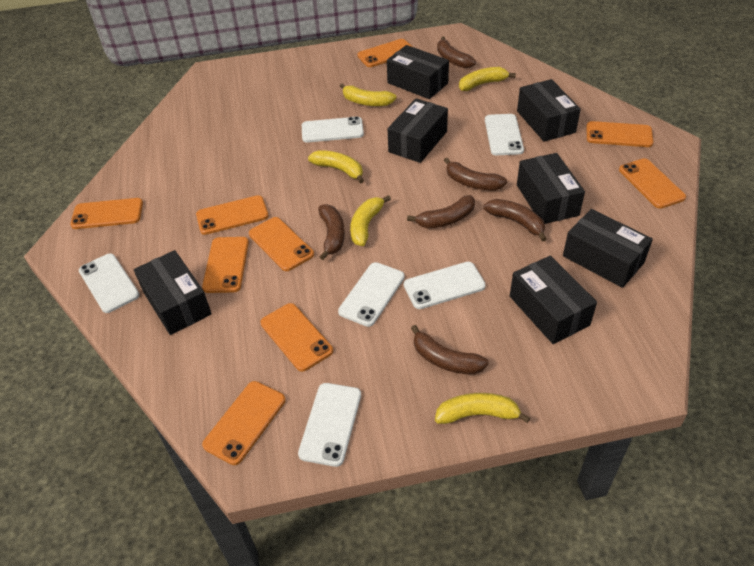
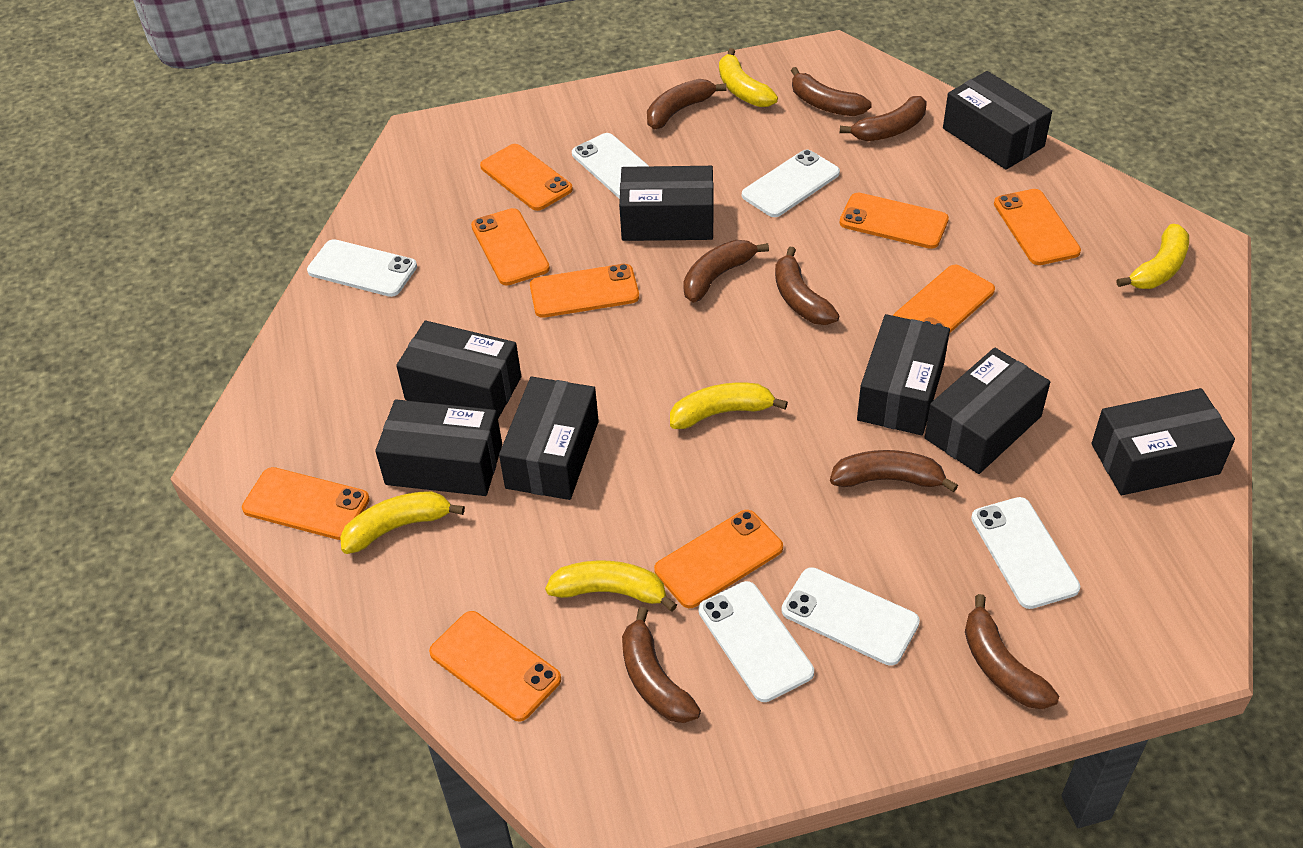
black box: [134,250,212,335] [387,45,449,99] [388,99,448,163] [510,256,597,344] [517,79,581,142] [517,153,585,224] [563,209,653,288] = 7 -> [375,399,502,496] [396,321,521,419] [499,377,599,500] [619,166,714,241] [857,314,950,435] [925,348,1050,474] [943,71,1052,170] [1091,388,1235,495] = 8
brown banana: [318,204,345,260] [407,195,475,228] [411,325,489,374] [437,37,476,68] [444,158,507,190] [483,199,547,242] = 6 -> [622,607,701,723] [647,79,726,129] [683,240,769,303] [775,247,839,325] [791,67,872,116] [830,450,958,492] [840,96,927,141] [965,594,1059,709] = 8

